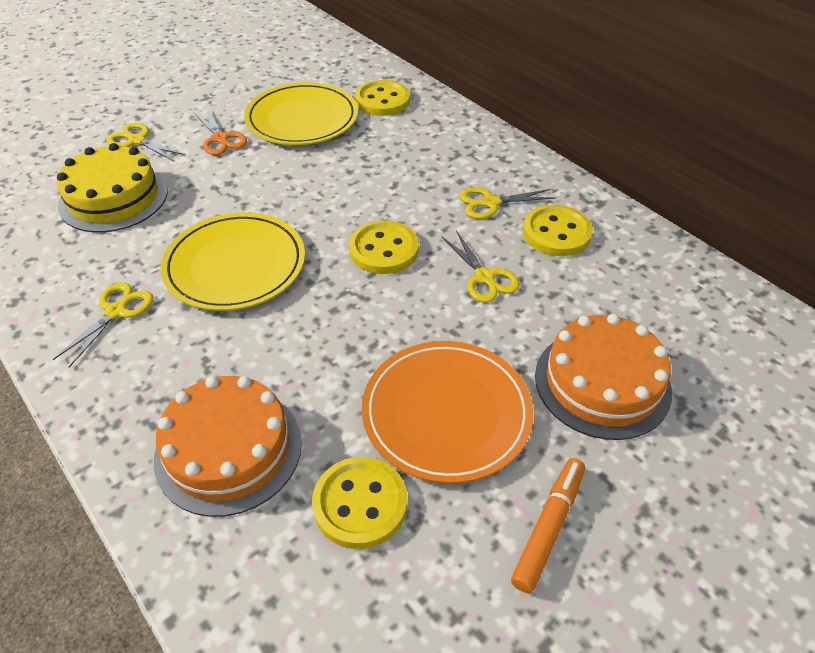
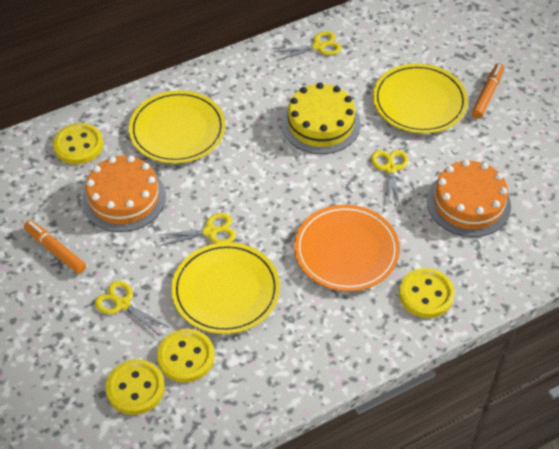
orange marker: [511,458,585,593] = 1 -> [24,220,86,274] [472,63,504,119] = 2
orange scissors: [194,109,247,155] = 1 -> none = 0
yellow plate: [161,212,305,311] [244,82,358,145] = 2 -> [129,90,226,164] [171,242,280,334] [373,63,468,134] = 3

